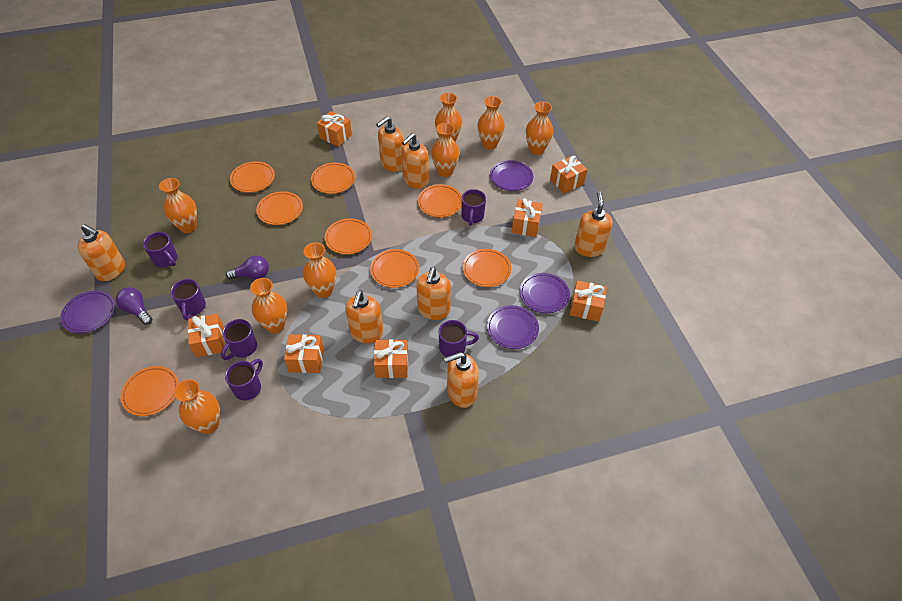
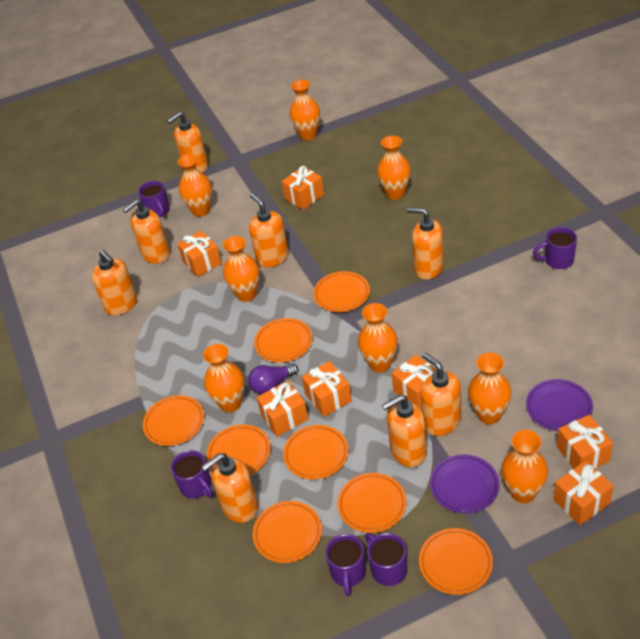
orange soap dispenser: [78,224,125,281] [345,290,383,343] [376,116,404,172] [401,133,429,189] [416,267,451,320] [444,352,479,408] [574,191,612,257] = 7 -> [92,250,137,316] [122,199,170,264] [167,112,208,173] [202,453,258,523] [249,193,289,267] [382,395,427,467] [407,207,444,280] [421,352,461,436] = 8
purple light bulb: [116,287,152,325] [226,255,269,279] = 2 -> [248,363,298,394] = 1
purple mug: [143,232,177,268] [170,279,206,320] [221,319,257,360] [225,359,263,400] [439,320,479,357] [462,189,486,226] = 6 -> [138,181,170,217] [171,450,213,498] [325,534,366,596] [365,533,407,586] [533,227,577,269] = 5
purple plate: [60,291,115,333] [487,305,539,349] [490,160,533,191] [520,273,570,313] = 4 -> [430,454,499,513] [526,379,593,431] = 2

